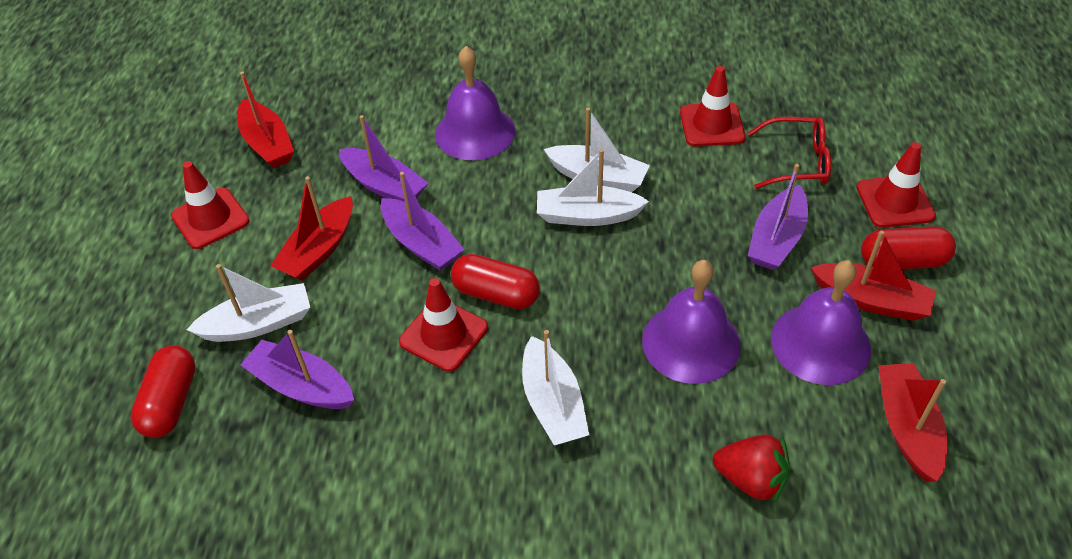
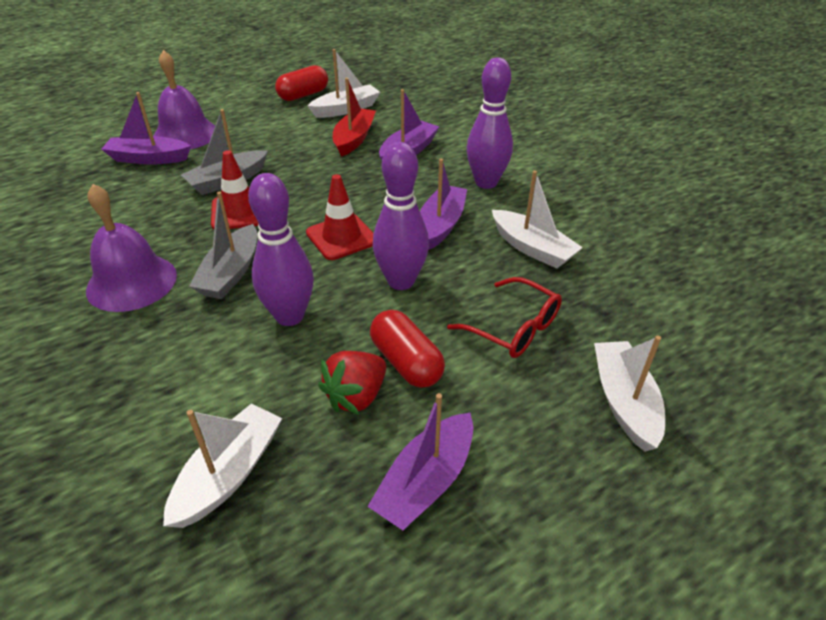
grey boat: none = 0 -> [181,109,268,195] [189,192,257,299] = 2
purple bell: [435,46,515,160] [642,260,740,384] [771,260,871,385] = 3 -> [86,184,177,312] [154,50,215,149] = 2
purple bowling pin: none = 0 -> [248,173,314,326] [373,142,429,290] [467,58,513,189] = 3
red boat: [237,71,294,168] [270,176,353,281] [810,231,936,321] [878,363,947,482] = 4 -> [333,78,376,157] = 1
red capsule: [130,345,196,438] [451,254,540,309] [861,226,956,269] = 3 -> [275,65,328,101] [370,310,445,388] = 2
red traffic cone: [171,161,250,249] [399,278,488,372] [680,66,746,147] [857,142,936,228] = 4 -> [211,150,259,229] [306,174,373,260] = 2

